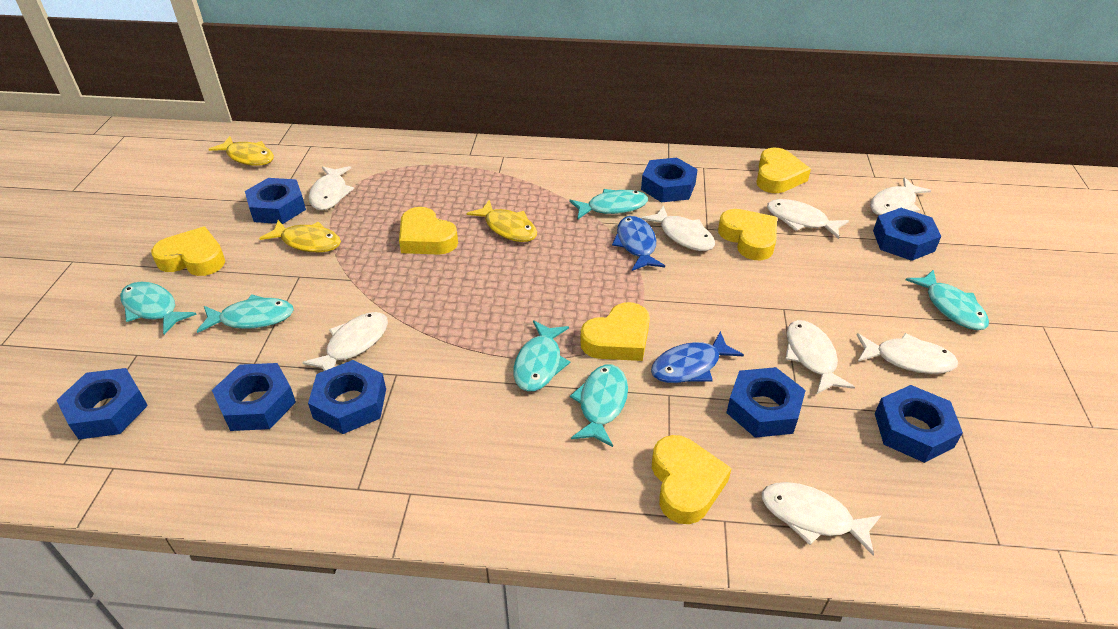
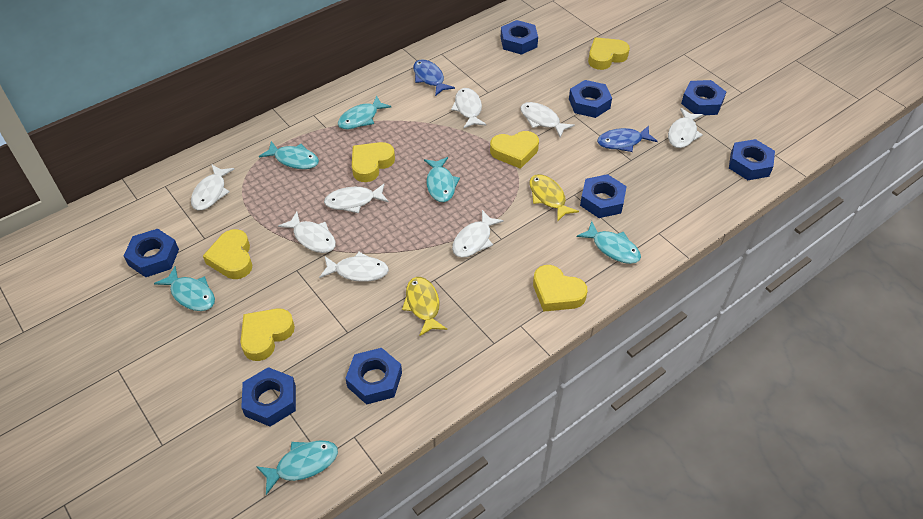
yellow fish: [209,136,274,166] [259,220,341,252] [466,200,537,242] = 3 -> [402,277,447,337] [529,174,579,222] = 2

